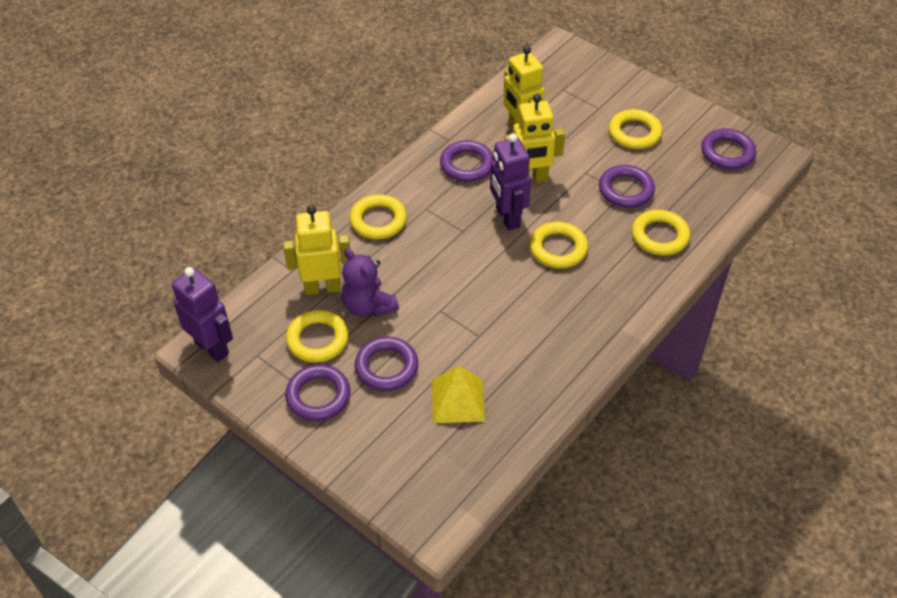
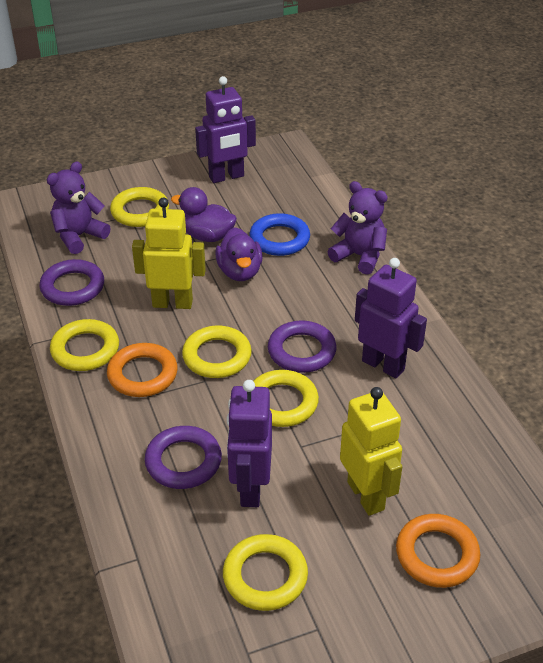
blue ring: none = 0 -> [250,213,310,256] = 1
orange ring: none = 0 -> [107,343,178,397] [396,514,480,588] = 2
purple duck: none = 0 -> [171,187,237,242] [215,227,263,281] = 2
purple ring: [285,365,351,421] [355,337,418,391] [440,140,493,182] [599,165,655,208] [701,128,756,169] = 5 -> [39,259,104,306] [145,426,222,489] [268,320,336,373] = 3
purple robot: [172,267,233,362] [490,133,531,230] = 2 -> [195,76,256,183] [227,380,272,507] [355,258,427,378] = 3
purple teddy bear: [341,248,399,317] = 1 -> [47,162,111,254] [327,181,388,275] = 2
yellow pyramid: [432,365,485,423] = 1 -> none = 0
yellow robot: [283,205,350,295] [504,46,545,128] [505,94,565,182] = 3 -> [132,197,206,309] [340,387,402,516] = 2

